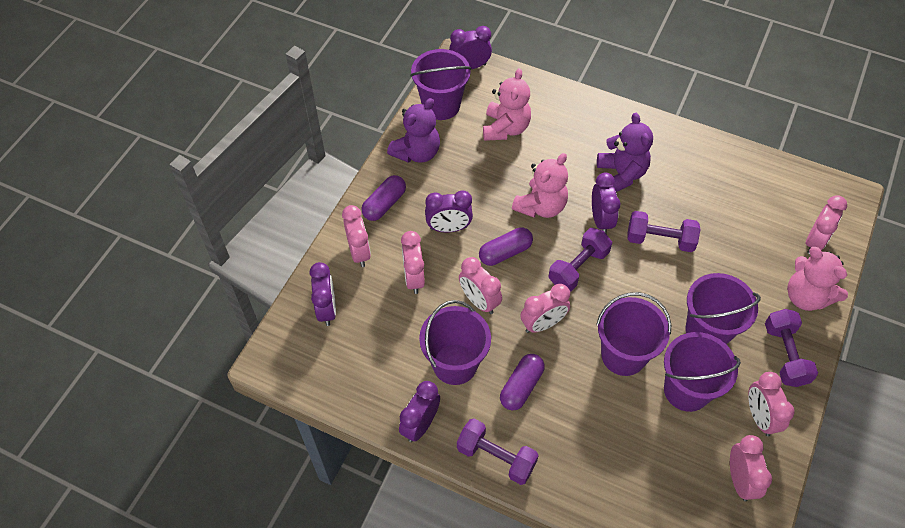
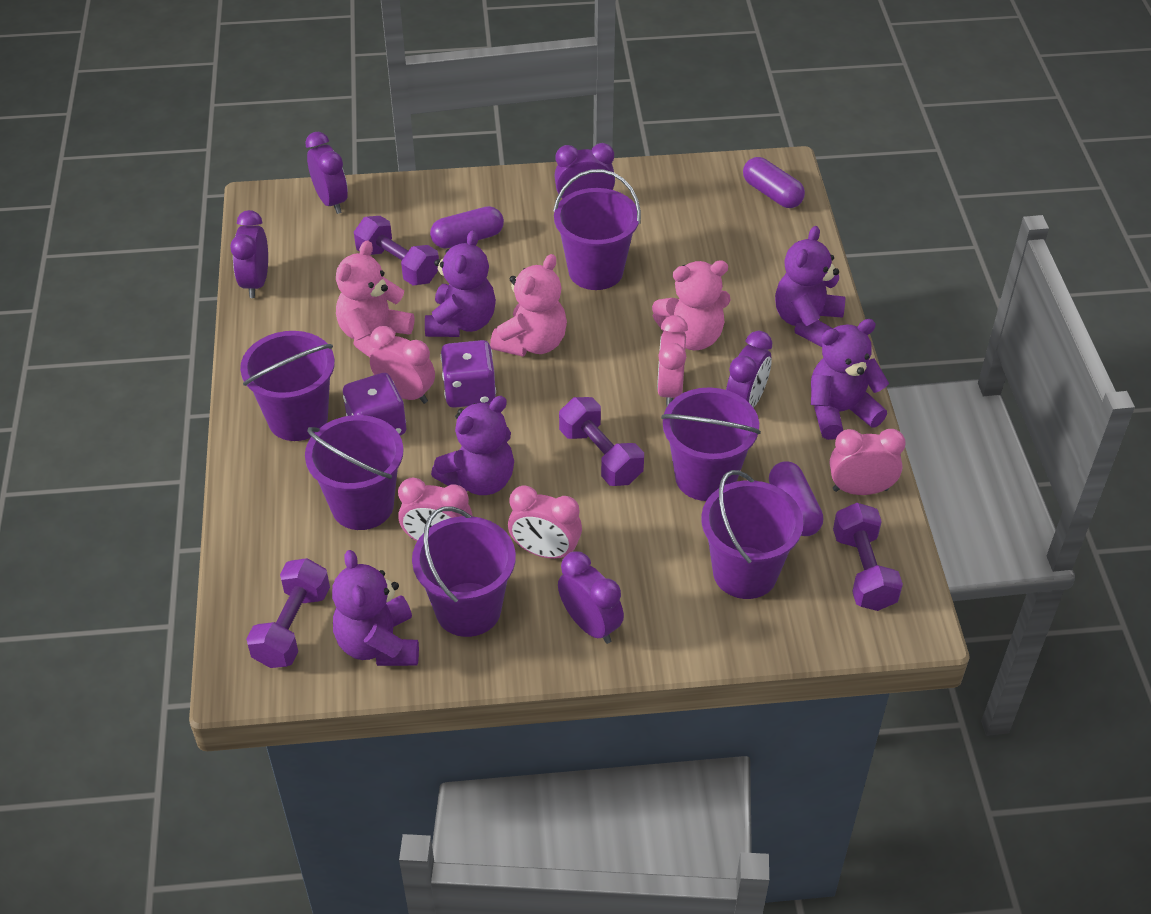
pink clock: [342,205,371,267] [401,231,425,294] [459,257,502,314] [520,284,570,333] [730,435,772,501] [748,372,794,436] [806,195,847,254] = 7 -> [370,326,435,404] [398,478,473,541] [508,486,582,559] [657,315,688,407] [830,429,906,495] = 5
purple bucket: [410,49,471,120] [419,300,491,385] [596,292,671,376] [664,332,741,412] [686,273,761,345] = 5 -> [240,331,335,441] [305,415,404,530] [412,506,516,637] [553,169,641,290] [661,387,761,501] [701,470,803,599] = 6
purple dice: none = 0 -> [343,373,406,436] [440,340,496,408] = 2
purple teddy bear: [387,98,440,163] [597,113,653,192] = 2 -> [332,550,419,666] [425,230,496,337] [431,396,514,495] [775,226,845,347] [811,319,889,440] = 5

